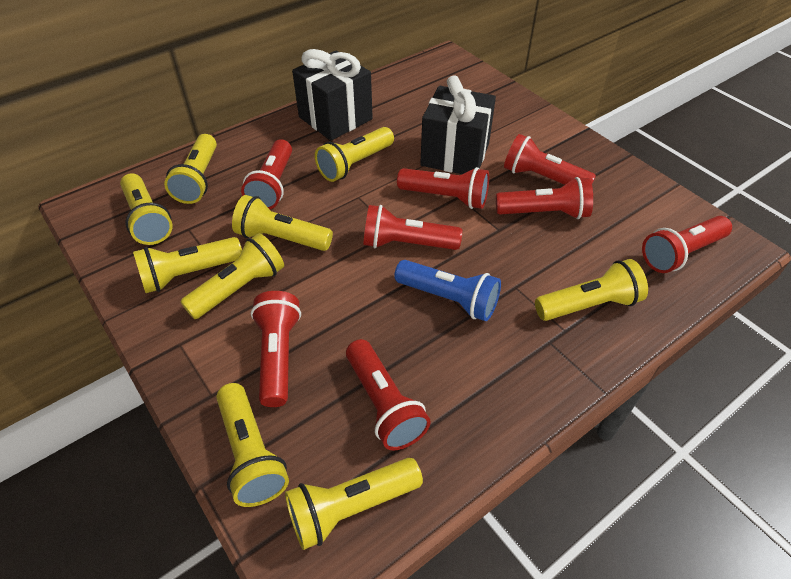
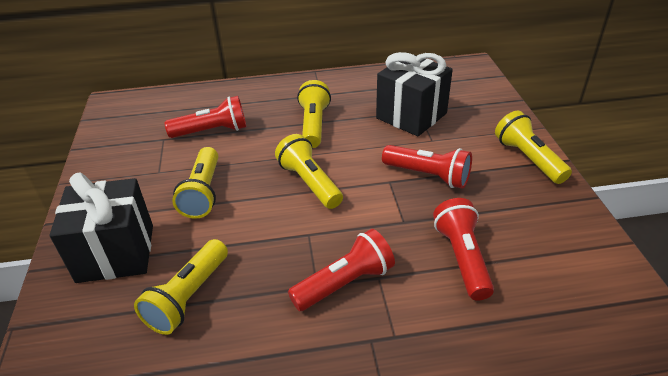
blue flashlight: [394,260,501,321] = 1 -> none = 0
red flashlight: [241,139,292,209] [251,291,301,407] [346,339,431,451] [363,205,462,250] [397,167,489,209] [496,177,593,219] [504,134,596,185] [642,216,732,273] = 8 -> [165,96,246,138] [288,229,395,311] [382,145,472,189] [433,198,494,301] = 4
yellow flashlight: [120,173,172,245] [133,237,242,293] [164,134,217,204] [180,233,284,319] [216,383,289,507] [232,195,333,251] [285,458,423,550] [315,127,394,182] [535,259,648,321] = 9 -> [134,239,228,335] [172,147,218,219] [275,134,343,209] [297,80,331,148] [495,111,572,184] = 5

